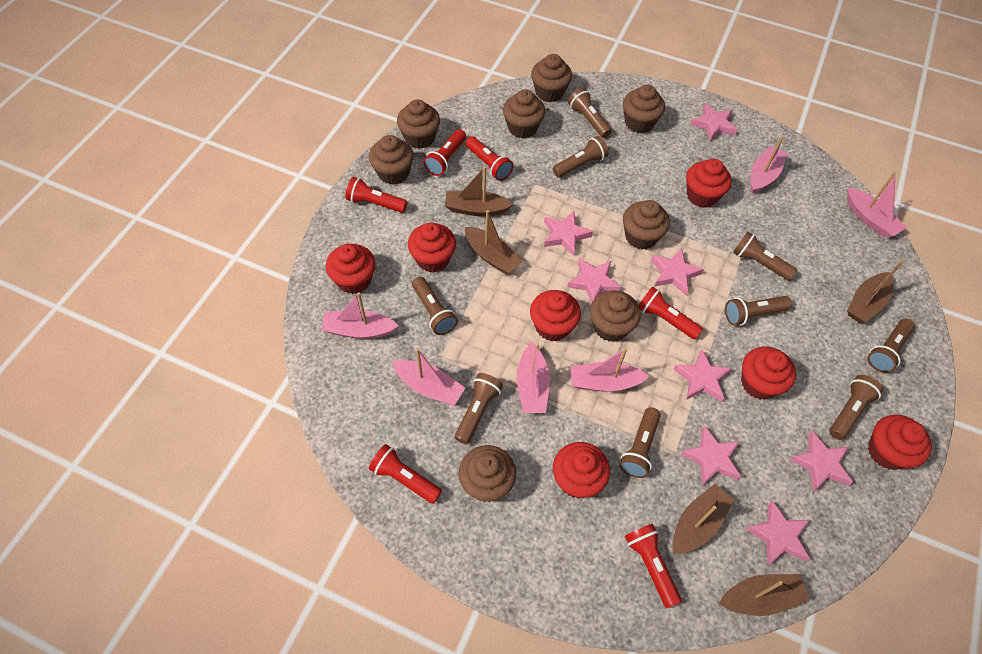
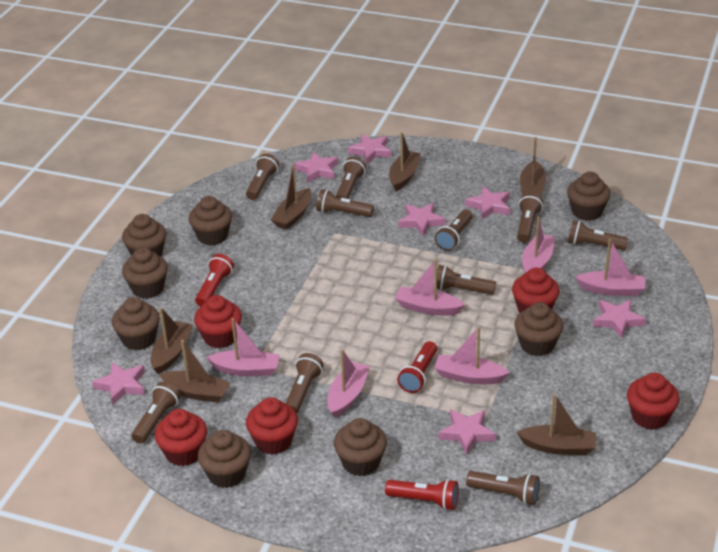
brown boat: [445,167,514,216] [465,210,523,274] [673,484,734,554] [719,574,810,616] [847,259,904,323] = 5 -> [151,307,193,374] [159,340,231,403] [271,164,311,230] [389,132,421,191] [516,394,596,455] [520,137,546,196] = 6
brown flashlight: [412,277,458,335] [455,373,503,444] [553,136,609,177] [568,88,612,138] [619,407,661,478] [725,296,792,326] [733,232,797,280] [830,375,883,440] [867,319,915,373] = 9 -> [132,382,181,444] [246,154,279,200] [286,353,324,413] [316,189,374,217] [336,157,366,199] [435,210,473,251] [437,265,496,295] [466,471,540,505] [517,193,543,243] [568,220,628,250] = 10
pink star: [544,211,593,256] [567,258,621,303] [651,248,704,295] [673,349,732,402] [681,426,741,486] [690,103,737,141] [746,500,810,565] [789,431,853,492] = 8 -> [92,362,145,405] [294,152,338,183] [348,134,391,164] [398,203,446,237] [438,409,496,455] [465,186,510,220] [593,299,646,338] = 7
red cupcake: [326,244,376,294] [408,222,456,273] [530,290,581,341] [553,442,610,499] [686,159,732,208] [741,347,796,400] [868,415,932,470] = 7 -> [155,409,207,466] [194,295,242,348] [246,397,298,455] [512,268,559,313] [627,373,679,430] = 5
red flashlight: [345,177,407,213] [369,444,442,504] [424,129,466,176] [465,136,513,181] [625,524,682,608] [639,287,703,339] = 6 -> [195,254,234,306] [385,479,459,510] [397,341,437,393] = 3

